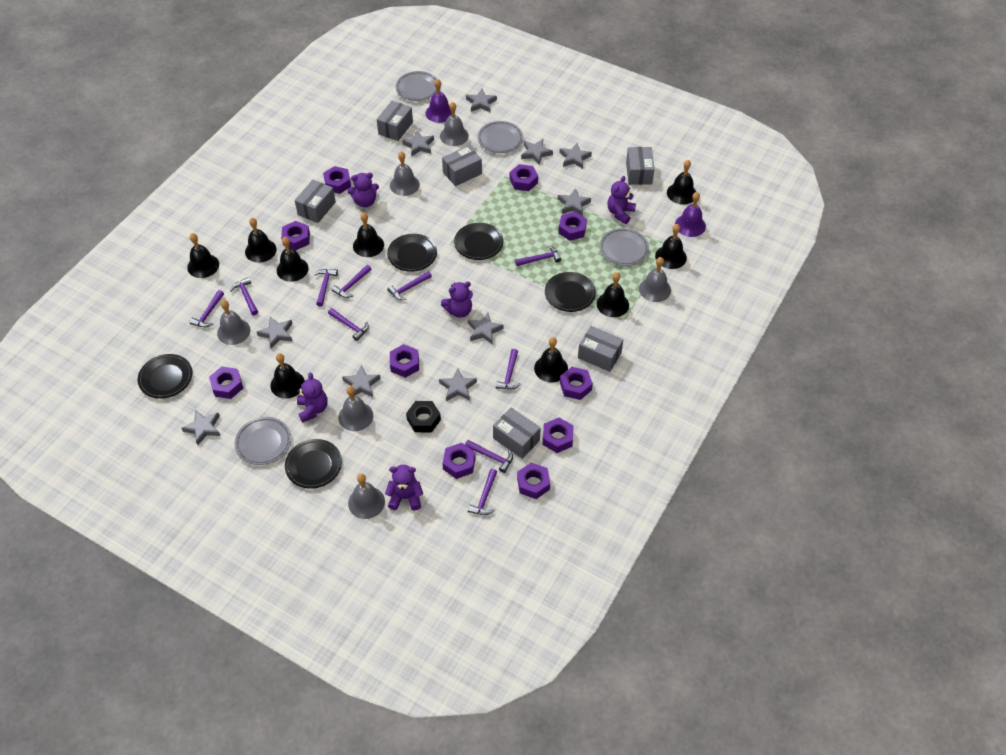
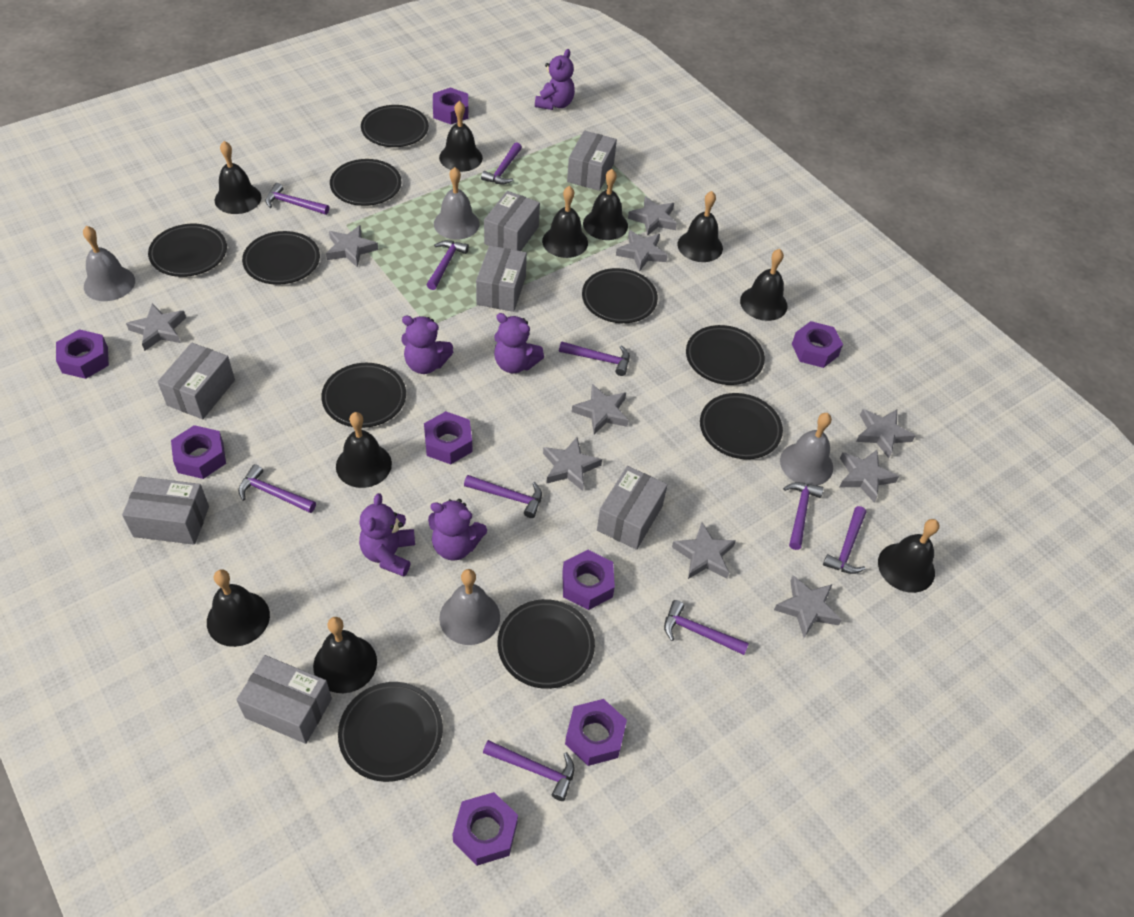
black bell: [187,233,219,278] [245,218,277,263] [270,353,305,399] [277,237,309,282] [353,212,384,257] [534,337,568,382] [597,272,629,317] [655,224,687,269] [667,160,696,205] = 9 -> [207,569,270,647] [215,141,262,214] [313,617,377,693] [336,412,392,488] [439,101,483,172] [542,186,588,258] [583,169,628,240] [678,191,723,262] [740,249,787,321] [878,519,939,593] = 10
black nut: [406,401,441,432] = 1 -> none = 0
black plate: [138,354,193,399] [285,439,342,489] [387,234,437,272] [454,223,504,260] [545,272,596,312] = 5 -> [148,224,227,277] [242,231,320,285] [322,363,406,428] [330,159,401,206] [338,682,443,782] [361,105,429,147] [497,599,595,689] [582,268,658,323] [686,325,765,385] [700,393,783,459] = 10
grey bell: [217,300,251,345] [338,386,373,431] [348,473,385,519] [390,151,420,196] [440,102,469,146] [639,257,671,302] = 6 -> [83,226,135,301] [434,167,480,240] [439,569,500,645] [780,413,833,486] = 4
grey box: [295,180,336,223] [377,101,413,141] [442,145,482,186] [493,407,541,459] [578,326,623,372] [626,147,655,185] = 6 -> [122,476,209,545] [158,343,235,419] [236,655,332,744] [476,245,527,312] [484,191,540,251] [567,130,617,191] [597,466,668,550] = 7
grey plate: [235,417,291,465] [396,71,437,101] [478,121,523,153] [600,228,649,266] = 4 -> none = 0
purple bell: [426,79,452,123] [675,192,706,237] = 2 -> none = 0
purple nut: [209,367,243,399] [281,221,310,250] [323,166,351,194] [390,344,419,378] [442,443,476,479] [510,164,538,191] [517,462,550,499] [543,418,574,453] [558,212,587,241] [560,367,593,400] = 10 -> [56,329,109,379] [171,425,226,479] [424,411,472,464] [433,87,469,124] [452,792,518,866] [562,550,615,610] [565,699,627,766] [792,321,843,368] = 8

